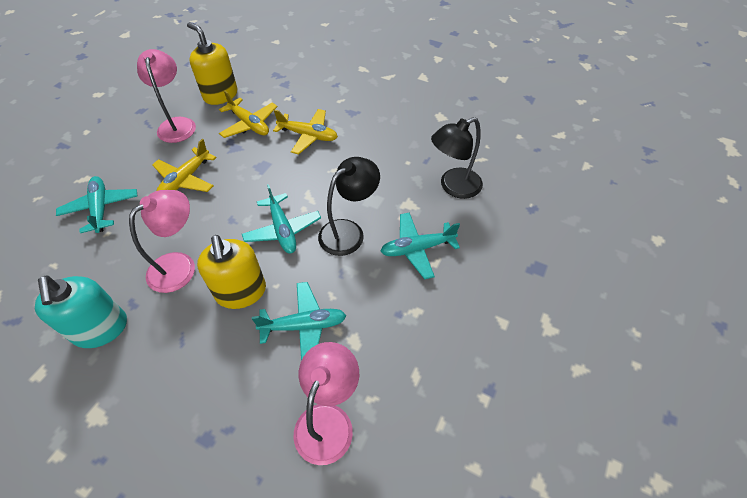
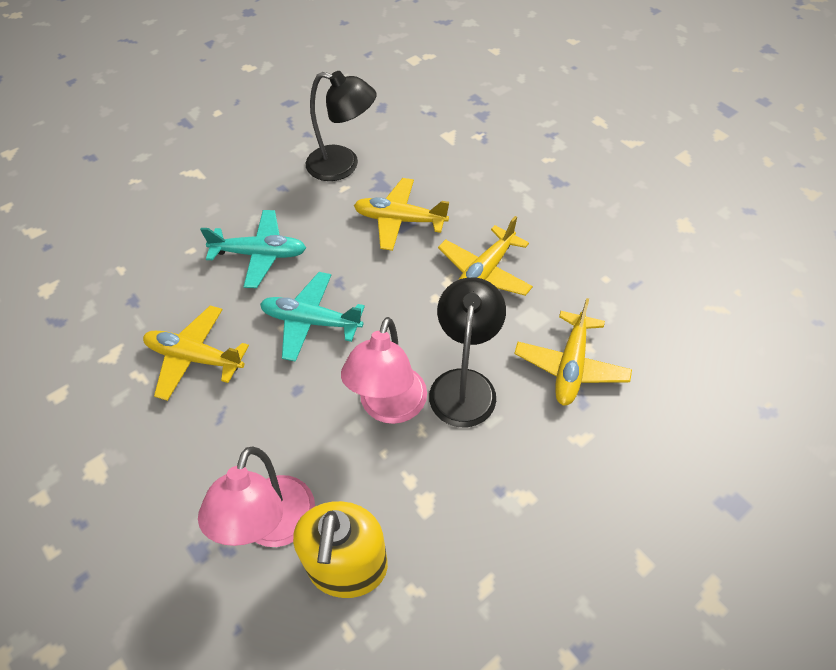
pink lamp: [129,190,195,293] [137,49,196,143] [294,342,359,465] = 3 -> [198,446,315,547] [341,317,427,424] = 2
turquoise plane: [56,176,137,233] [242,184,321,254] [252,282,346,361] [380,213,460,279] = 4 -> [200,210,306,288] [260,272,365,362] = 2
turquoise soap dispenser: [35,275,127,348] = 1 -> none = 0
yellow plane: [152,139,217,192] [219,91,278,138] [273,109,338,154] = 3 -> [143,305,249,401] [354,178,449,251] [438,216,533,296] [514,298,632,406] = 4
yellow soap dispenser: [187,22,237,105] [197,235,266,309] = 2 -> [293,501,388,598] = 1

